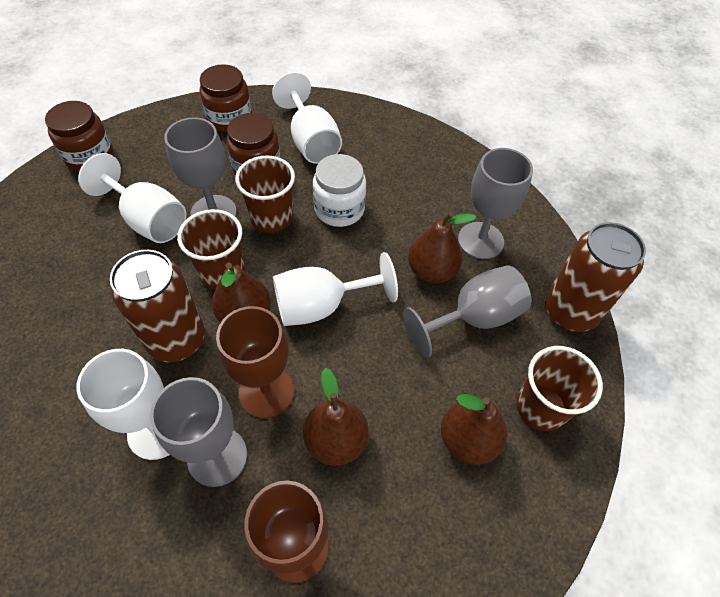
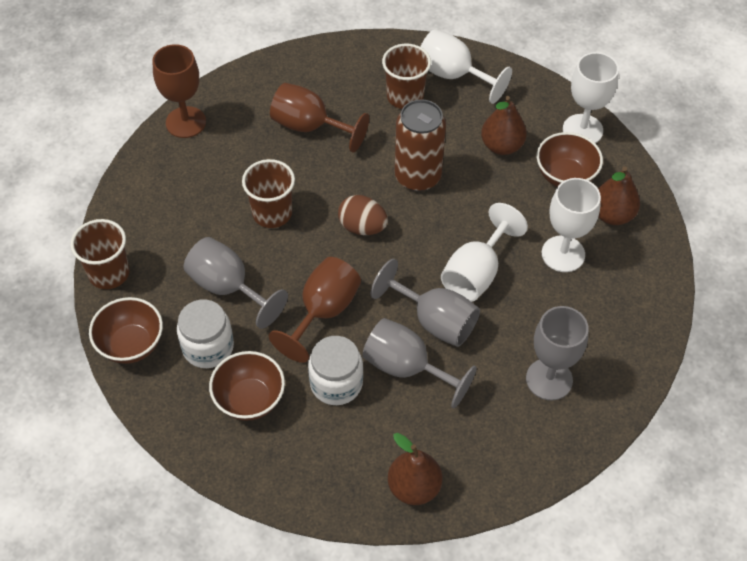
brown bowl: none = 0 -> [89,297,163,364] [209,351,285,421] [536,132,603,187] = 3
brown can: [110,250,205,362] [545,222,646,332] = 2 -> [395,99,446,191] = 1
brown egg: none = 0 -> [338,195,388,235] = 1
brown goblet: [216,306,294,419] [244,481,328,583] = 2 -> [153,44,206,138] [269,257,361,363] [270,83,369,153] = 3
brown jar: [45,101,113,171] [200,64,252,132] [227,113,280,175] = 3 -> none = 0
brown pear: [212,262,271,323] [303,368,369,466] [408,212,476,283] [441,394,507,465] = 4 -> [388,433,442,505] [481,96,527,155] [598,167,640,225] = 3
white jar: [313,154,366,227] = 1 -> [177,299,234,368] [308,336,363,405] = 2

